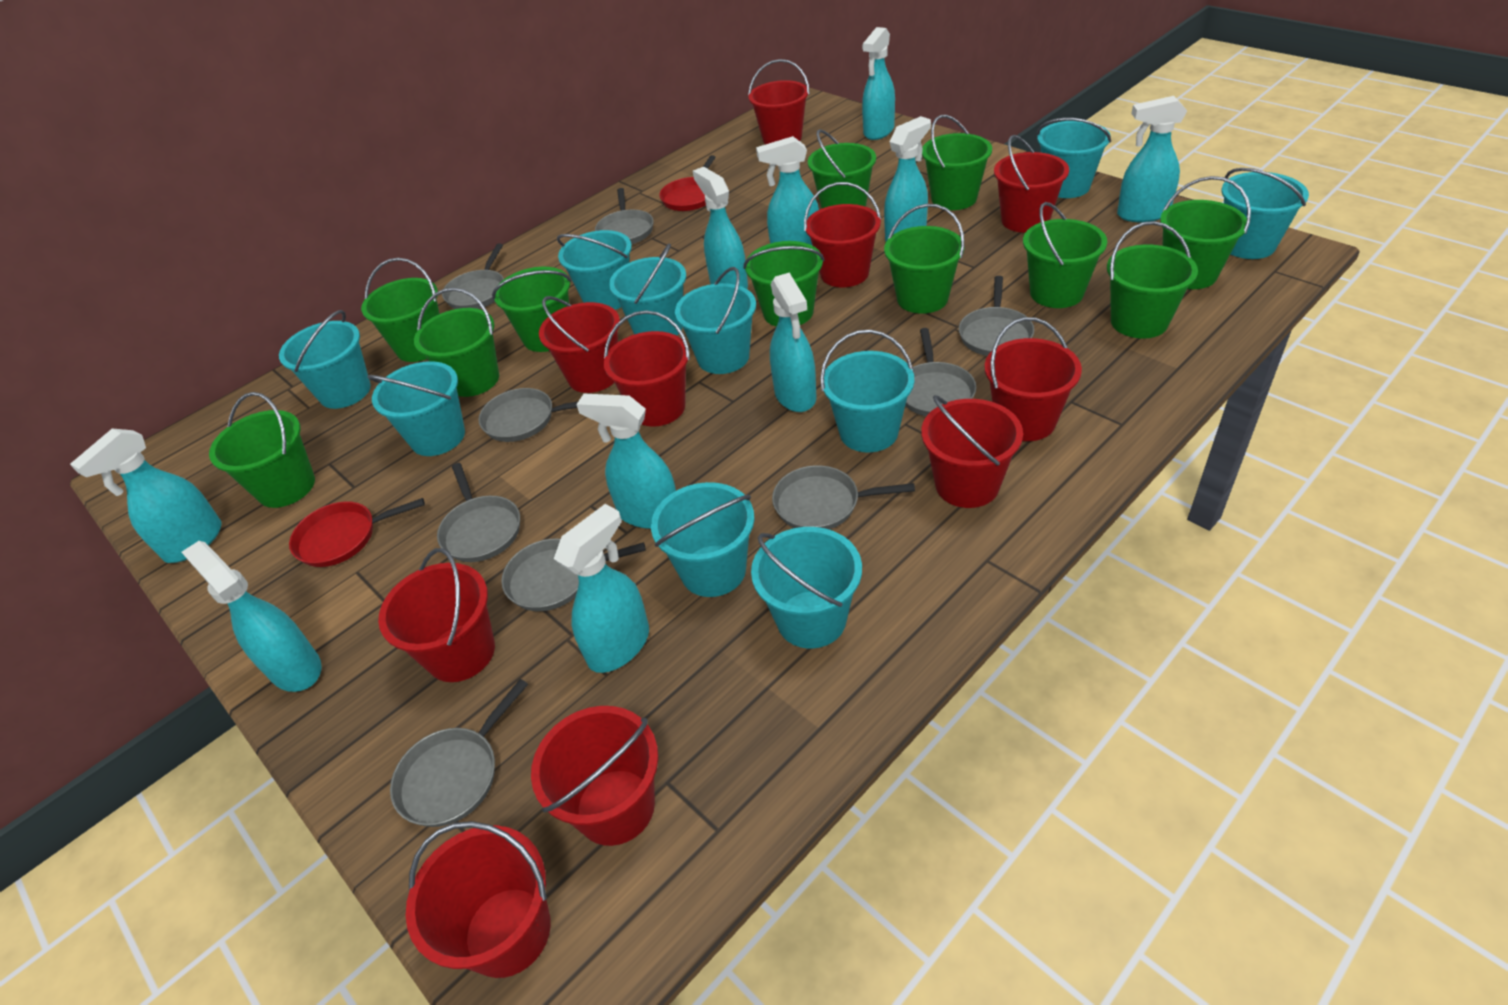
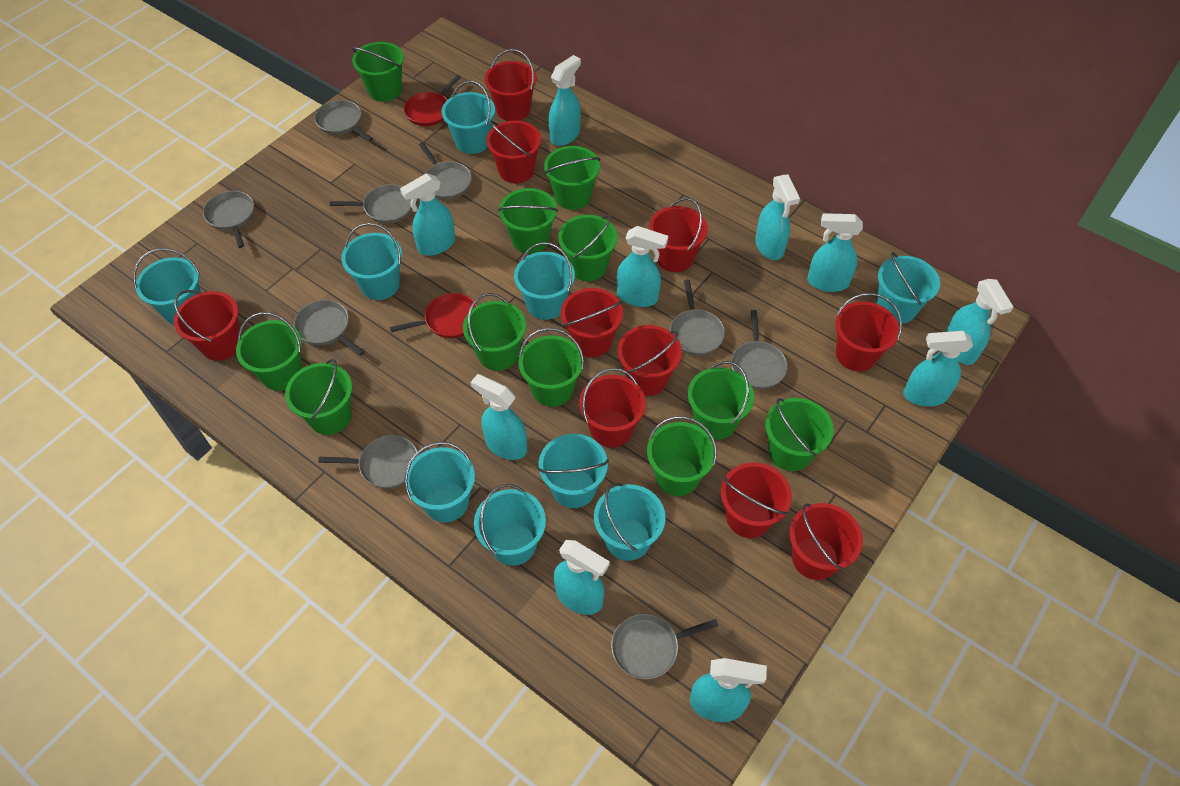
turquoise bucket: [279,310,371,409] [367,361,465,456] [557,230,632,310] [609,243,686,335] [651,482,754,597] [675,267,756,374] [751,527,862,649] [820,330,914,452] [1037,118,1111,198] [1222,168,1309,259] = 10 -> [133,248,201,325] [341,223,402,300] [404,442,475,522] [442,81,495,154] [474,484,546,566] [514,242,575,320] [537,434,609,508] [594,483,666,561] [877,252,940,324] = 9

